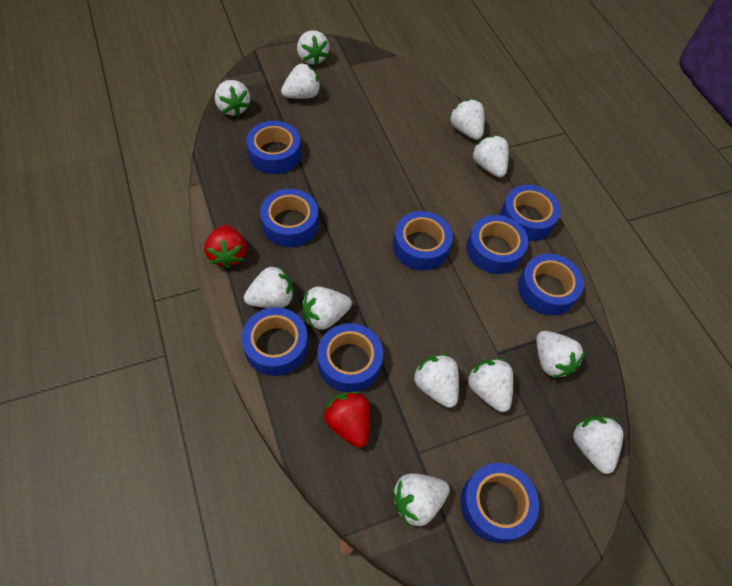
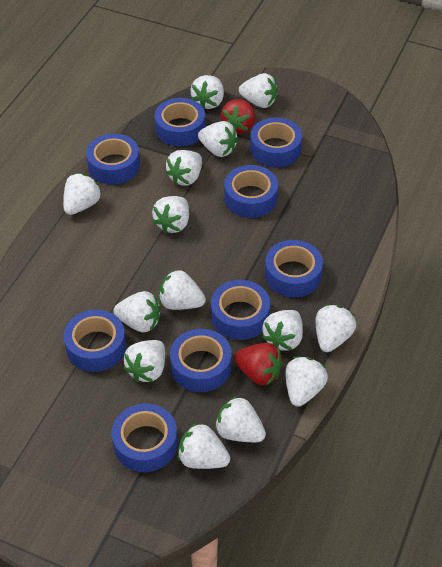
white strawberry: [215,80,250,116] [244,266,294,308] [281,64,321,99] [297,30,329,66] [302,286,352,330] [392,473,450,527] [413,354,459,408] [450,99,485,140] [467,359,513,412] [472,135,509,177] [536,331,585,378] [573,416,623,474] = 12 -> [63,173,102,215] [113,291,161,332] [124,340,165,382] [152,196,189,234] [159,269,206,310] [165,150,202,186] [178,423,230,469] [191,75,224,109] [198,121,238,157] [215,396,266,442] [239,73,278,108] [262,310,303,351] [285,357,328,407] [315,305,356,352] = 14

